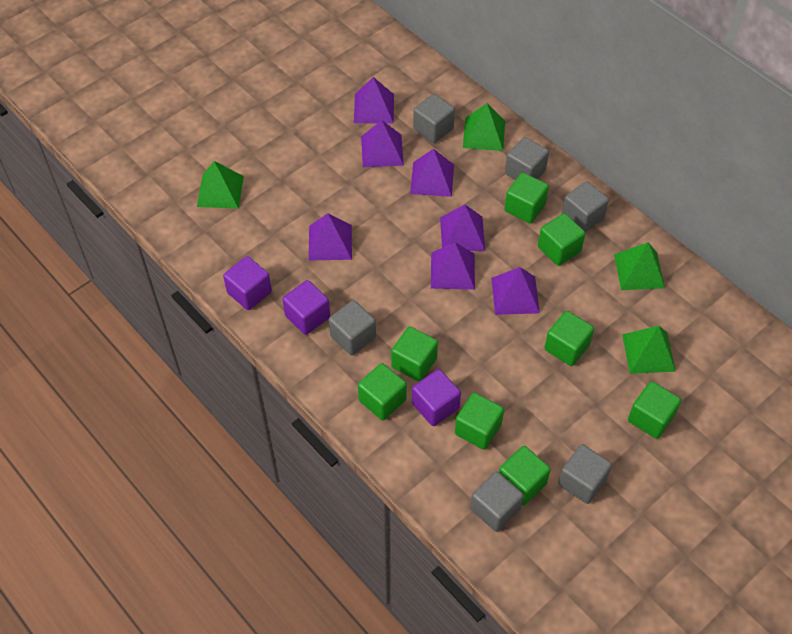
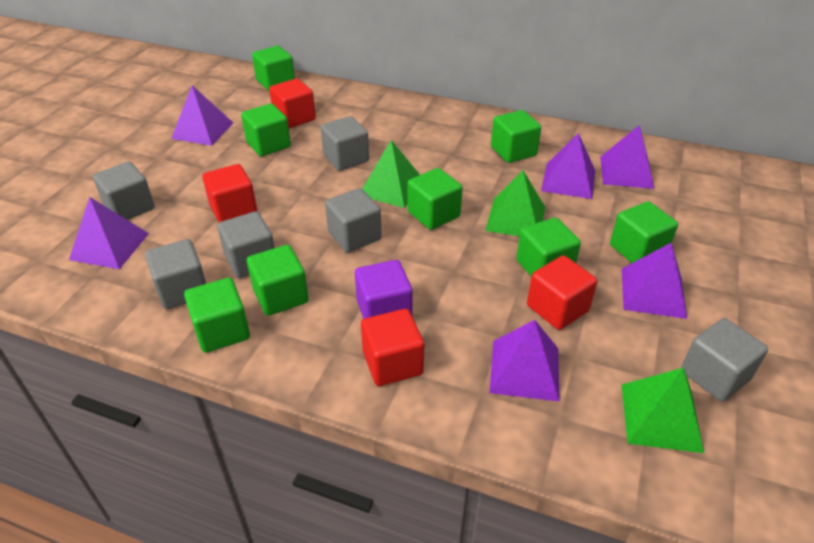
green pyramid: [197,161,244,209] [463,103,505,151] [614,242,665,290] [622,326,676,374] = 4 -> [362,140,420,208] [485,170,545,236] [622,368,704,453] = 3
purple cube: [223,256,272,310] [282,280,330,335] [412,369,461,426] = 3 -> [355,260,413,319] = 1
purple pyramid: [308,213,352,261] [354,77,394,124] [361,120,404,167] [410,149,454,197] [431,242,475,290] [440,205,485,251] [491,267,540,315] = 7 -> [69,197,149,269] [171,85,233,146] [490,320,560,402] [541,133,595,199] [600,125,654,189] [622,243,687,319] = 6
red cube: none = 0 -> [202,164,257,222] [269,79,316,128] [361,309,424,386] [527,255,597,330] = 4

